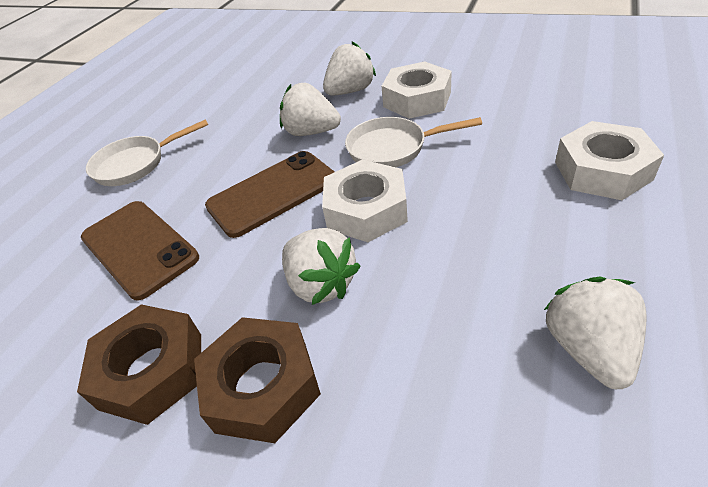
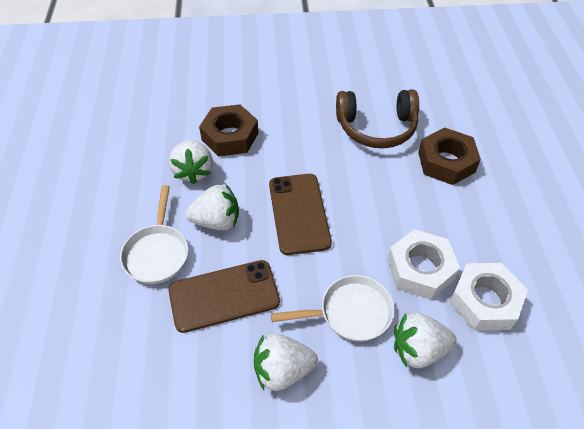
brown headphones: none = 0 -> [336,89,419,148] = 1
white nut: [322,160,408,242] [382,61,452,119] [555,121,664,200] = 3 -> [387,229,460,300] [449,263,528,331] = 2

